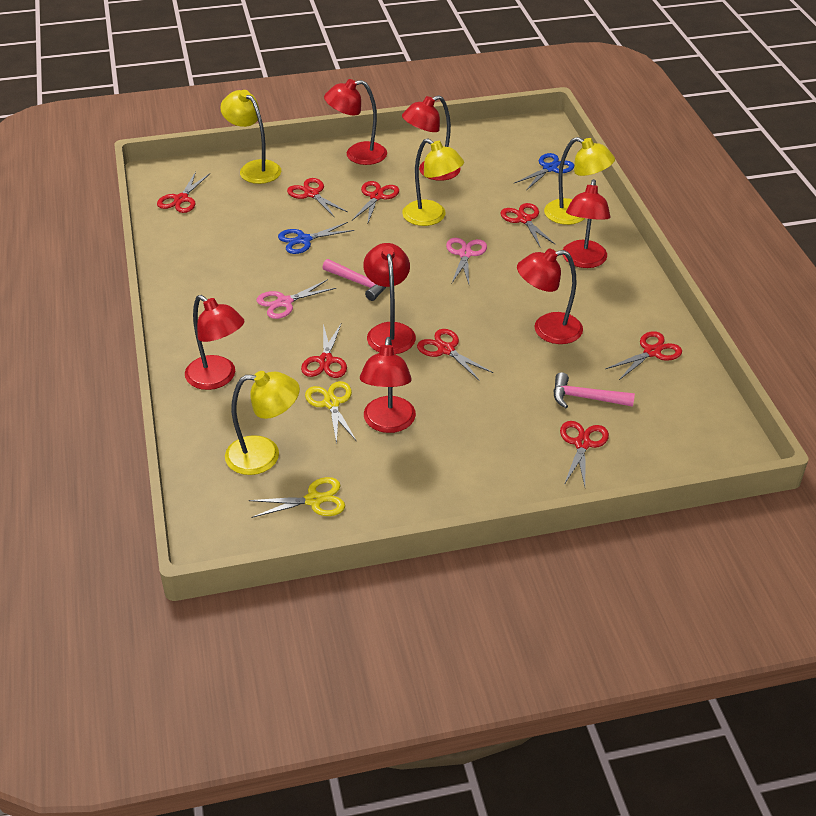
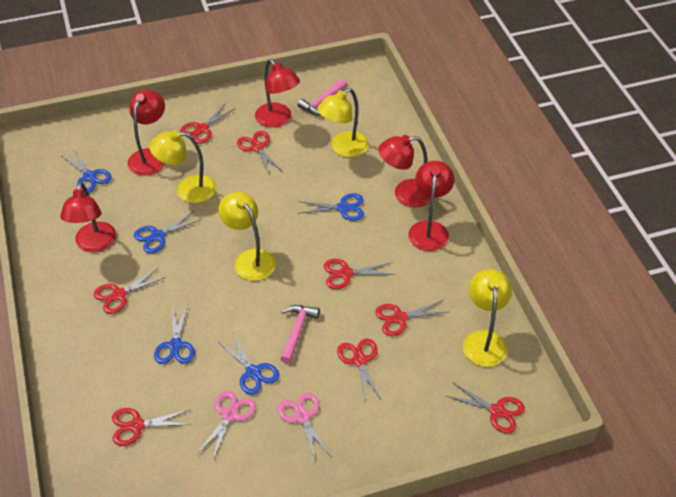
blue scissors: [278,222,354,254] [515,153,574,190] = 2 -> [62,150,112,193] [134,211,202,253] [154,305,195,364] [219,333,279,395] [298,193,364,221] = 5
red lamp: [185,295,245,390] [324,79,387,165] [360,337,416,433] [363,243,416,354] [402,95,461,181] [517,249,583,344] [563,179,611,268] = 7 -> [60,182,116,253] [128,90,165,176] [255,59,300,128] [378,135,431,207] [408,161,454,251] = 5
yellow scissors: [249,477,345,518] [305,381,356,444] = 2 -> none = 0

